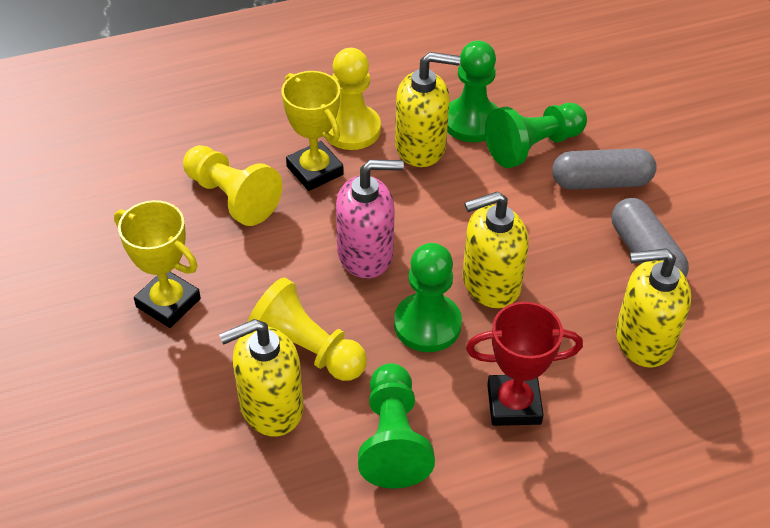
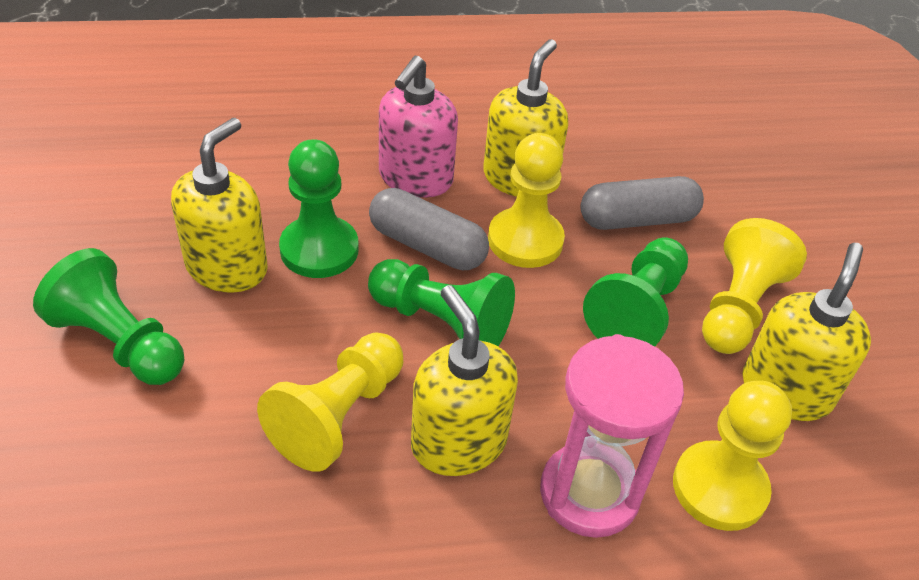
pink hourglass: none = 0 -> [540,334,684,538] = 1
red trophy: [466,302,583,426] = 1 -> none = 0
yellow pawn: [183,145,282,226] [247,277,367,381] [326,48,381,150] = 3 -> [257,333,403,472] [488,133,565,268] [673,381,792,531] [702,218,807,354] = 4
yellow trophy: [114,200,201,328] [282,71,344,191] = 2 -> none = 0

